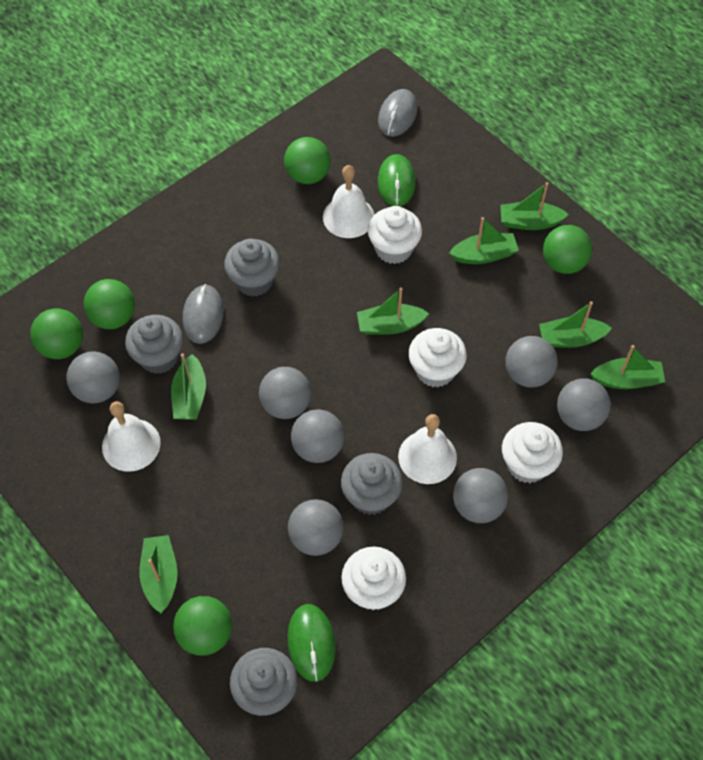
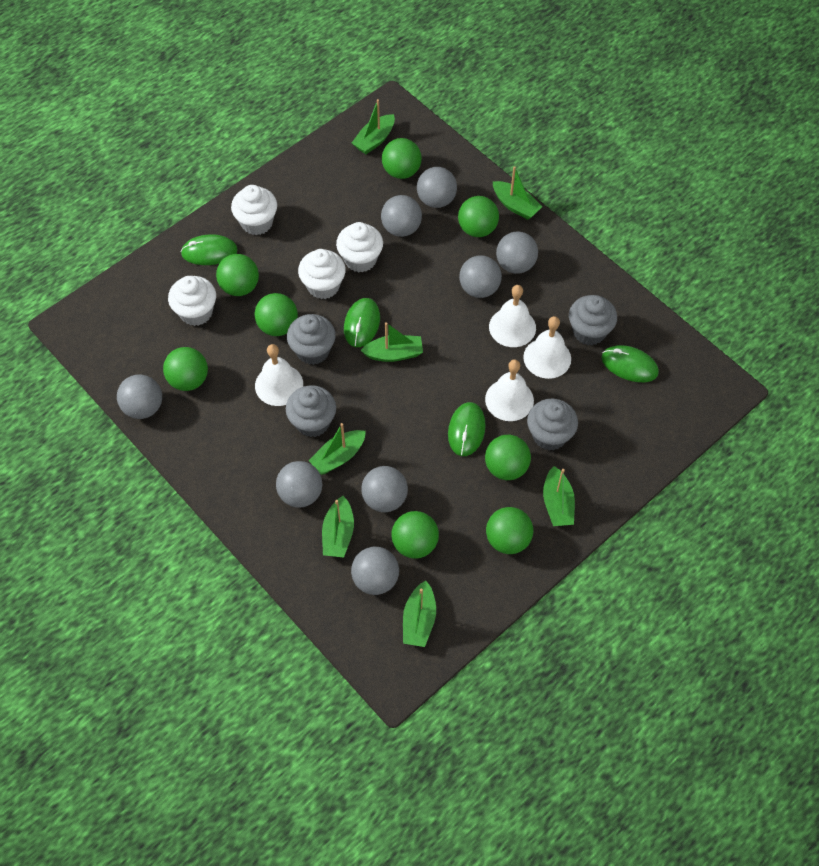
green ball: [30,308,83,359] [84,279,135,329] [173,596,232,656] [284,137,331,184] [543,225,592,274] = 5 -> [163,347,208,391] [216,254,259,296] [254,293,298,336] [382,138,422,179] [392,511,439,559] [458,196,499,237] [485,435,531,480] [486,507,533,554] = 8
green mouse: [287,604,336,682] [378,154,416,206] = 2 -> [181,234,238,265] [344,298,380,347] [448,402,486,456] [601,345,659,382] = 4
grey ball: [66,351,120,404] [259,367,311,419] [288,499,344,556] [291,409,344,463] [453,468,508,523] [506,336,557,387] [557,378,611,431] = 7 -> [117,375,162,419] [276,461,322,508] [351,547,399,595] [361,466,408,512] [381,195,422,237] [417,167,457,208] [459,255,502,298] [496,231,538,274] = 8
grey mouse: [183,284,224,344] [378,89,418,137] = 2 -> none = 0
white bell: [102,401,161,472] [323,165,374,238] [398,414,457,484] = 3 -> [255,344,303,406] [485,360,534,421] [489,285,536,347] [523,316,571,379] = 4

